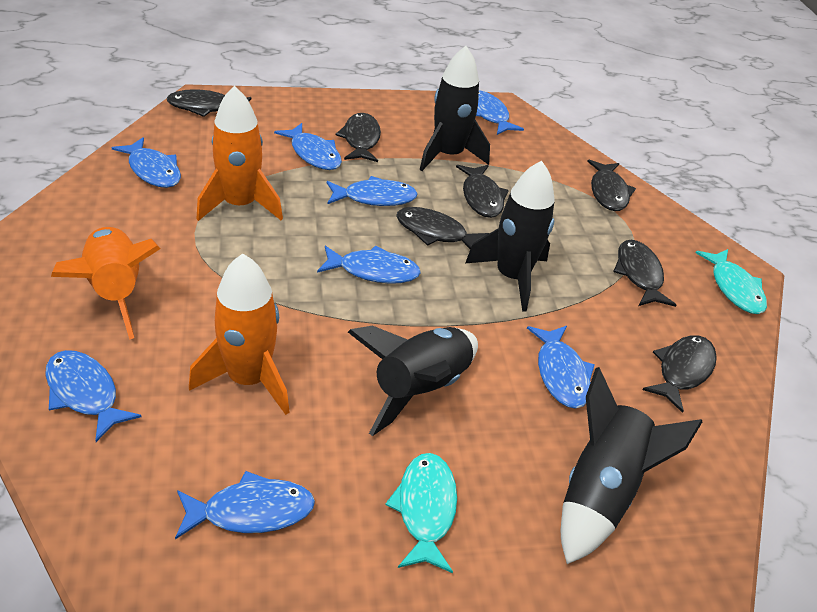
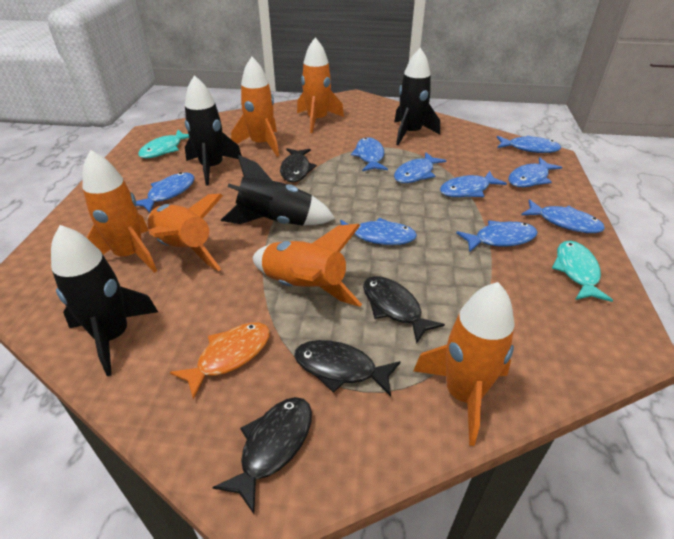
black fish: [167,89,251,117] [335,113,381,162] [396,207,489,249] [456,165,509,218] [587,160,636,211] [613,240,676,307] [642,335,717,413] = 7 -> [212,397,312,514] [280,148,317,182] [294,340,401,397] [363,276,445,343] = 4
blue fish: [45,350,142,442] [112,137,181,188] [175,471,315,539] [274,123,342,170] [317,245,421,284] [327,176,418,206] [476,90,524,135] [527,326,595,408] = 8 -> [136,172,194,213] [340,218,417,245] [351,137,388,171] [394,152,447,183] [440,171,507,197] [456,220,538,252] [497,135,561,153] [508,157,562,187] [521,199,605,233] = 9
orange fish: none = 0 -> [170,322,270,399] = 1
orange rocket: [51,227,161,339] [189,253,290,415] [197,86,283,221] = 3 -> [82,150,157,273] [147,194,223,271] [231,57,279,157] [253,224,362,307] [297,37,344,133] [413,282,514,446] = 6

